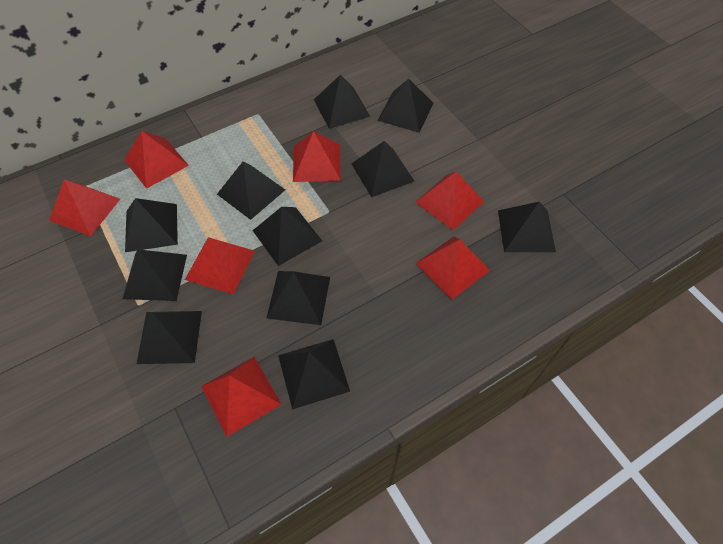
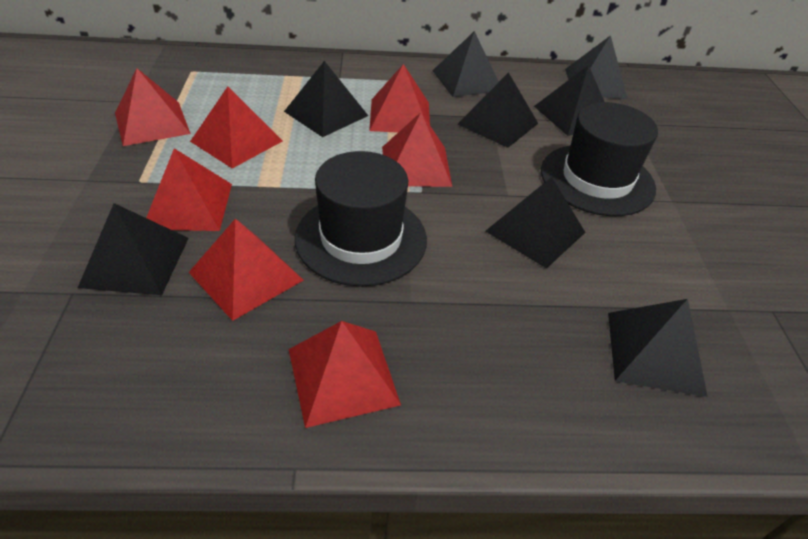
black hat: none = 0 -> [295,151,427,287] [541,102,658,216] = 2
black pyramid: [123,249,187,301] [125,198,178,252] [137,311,202,364] [217,161,285,220] [252,207,322,266] [267,271,330,325] [278,339,350,409] [314,75,370,129] [351,141,414,197] [377,79,433,133] [498,202,556,252] = 11 -> [78,203,189,295] [284,61,368,137] [433,31,499,97] [458,72,538,148] [485,177,585,269] [534,65,604,136] [565,35,627,99] [608,299,708,397] = 8

